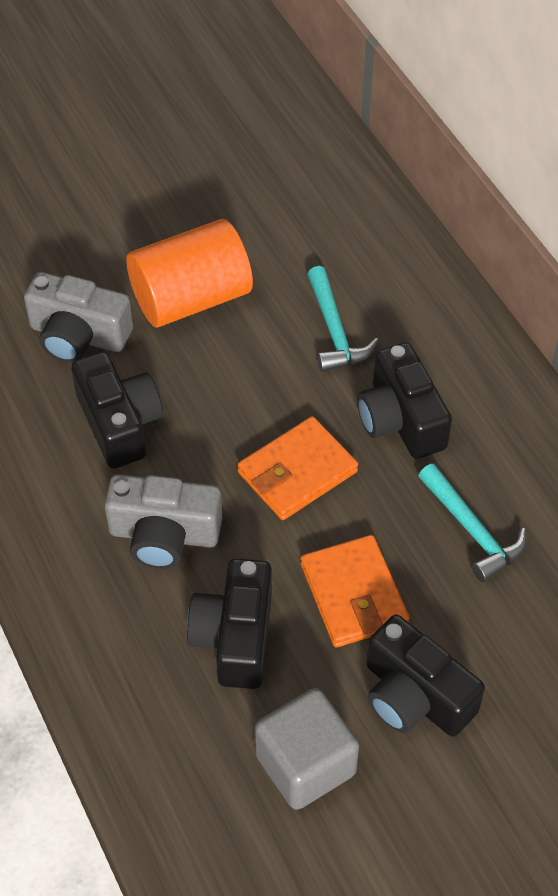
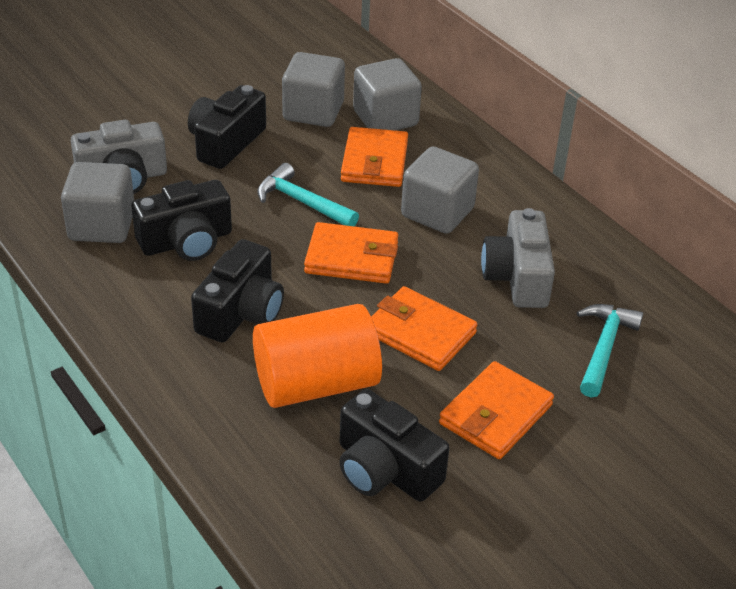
grey cube: [255,688,359,810] = 1 -> [61,162,134,243] [282,52,345,127] [353,58,422,130] [401,147,479,234] = 4
orange wallet: [237,416,358,520] [301,535,409,647] = 2 -> [304,222,398,284] [341,127,408,187] [371,286,478,371] [439,361,554,459] = 4

